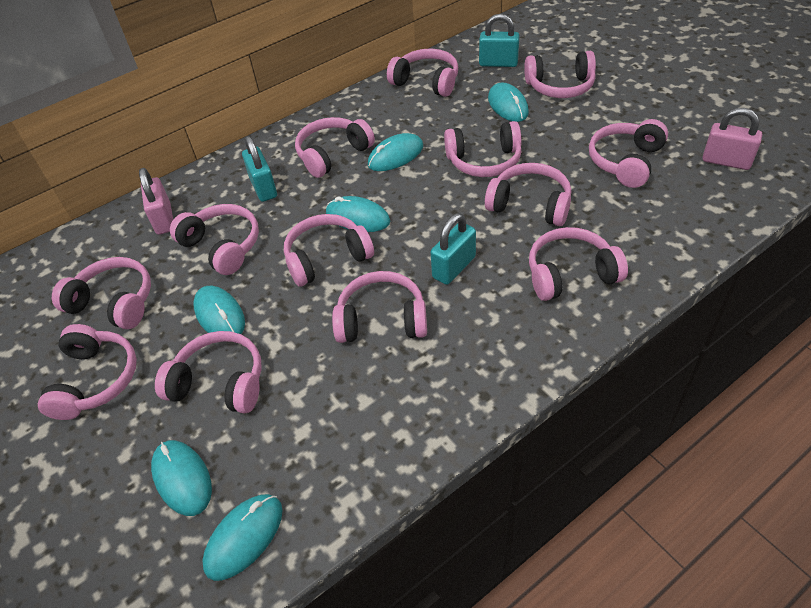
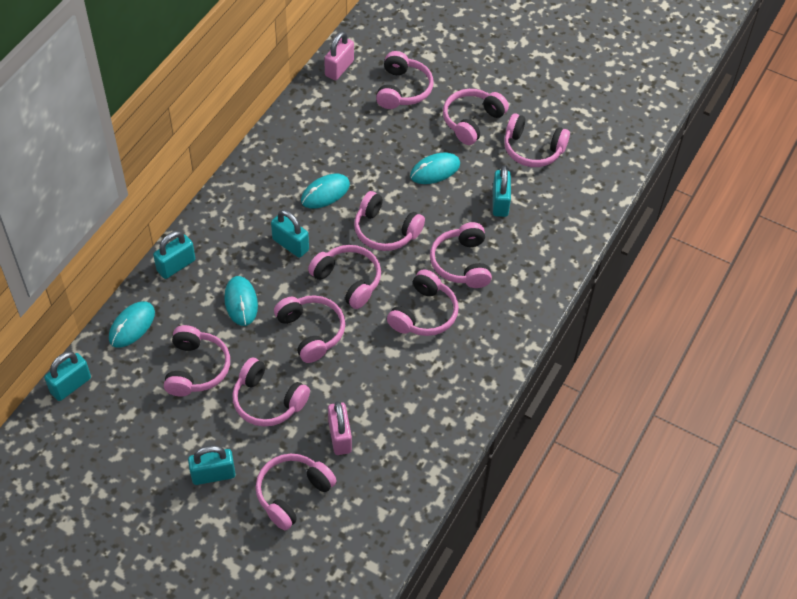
pink headphones: [38,324,137,420] [52,257,151,329] [155,331,262,414] [170,204,259,275] [284,214,374,287] [295,117,375,178] [332,271,427,343] [387,49,458,97] [444,121,522,177] [485,163,571,226] [524,51,596,98] [529,227,628,301] [589,119,668,188] = 13 -> [164,325,230,396] [232,358,310,427] [255,454,337,530] [274,295,345,363] [308,245,381,309] [354,191,425,251] [376,51,433,109] [387,269,459,336] [430,222,492,288] [443,89,509,145] [504,113,570,167] = 11
turquoise mouse: [151,440,212,516] [193,286,245,334] [202,494,283,581] [326,196,390,232] [368,133,423,171] [488,82,529,122] = 6 -> [109,302,155,348] [224,276,258,326] [301,174,350,208] [410,152,460,184] = 4
turquoise padlock: [242,136,277,202] [430,213,476,285] [479,14,520,67] = 3 -> [44,352,91,401] [153,231,195,279] [188,445,235,485] [271,210,309,258] [493,166,511,217] = 5

